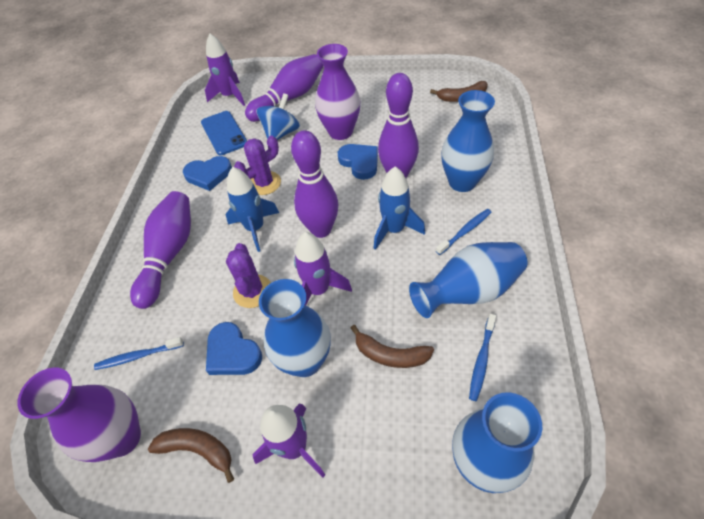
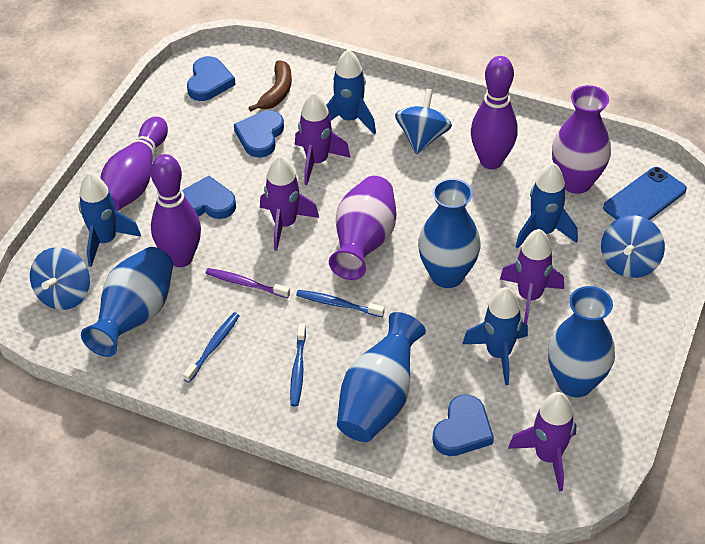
blue heart: [183,156,232,191] [206,322,262,375] [338,144,378,180] = 3 -> [182,176,236,219] [187,56,236,101] [234,110,284,158] [433,395,494,456] = 4
blue rocket: [226,167,279,252] [374,167,425,250] = 2 -> [79,172,141,267] [326,49,376,134] [462,287,528,385] [515,162,578,249] = 4
blue spinning top: [256,93,300,140] = 1 -> [30,247,90,310] [395,89,452,154] [601,215,665,278] = 3
brown banana: [148,428,234,483] [351,325,434,368] [430,81,488,102] = 3 -> [249,60,292,112] = 1
purple bowling pin: [130,191,191,309] [245,54,323,122] [291,130,338,238] [378,73,419,178] = 4 -> [100,117,168,211] [151,154,201,267] [471,56,518,169] = 3
purple cactus: [226,243,271,308] [234,136,281,195] = 2 -> none = 0
purple rocket: [205,34,245,106] [252,404,325,477] [294,232,352,305] = 3 -> [260,155,319,251] [295,92,351,185] [500,229,564,324] [508,392,577,492] = 4
purple toothbrush: none = 0 -> [205,268,290,298] = 1

